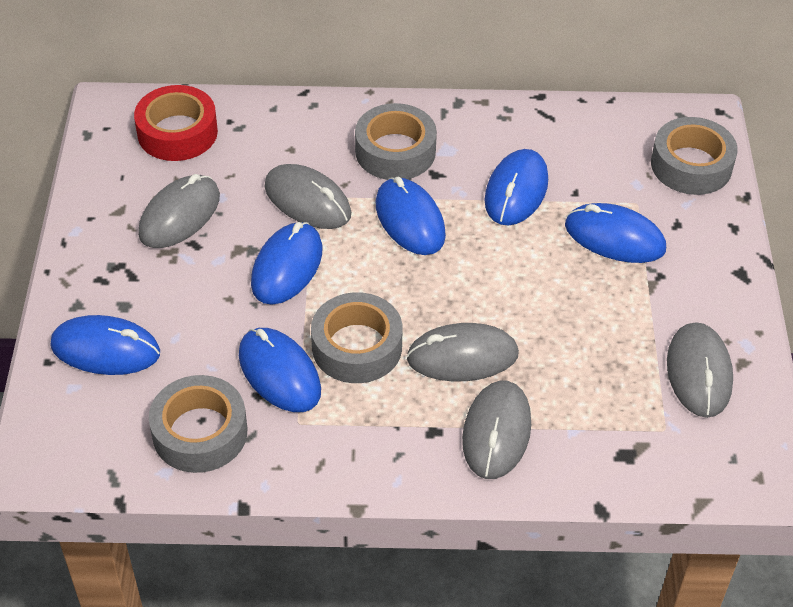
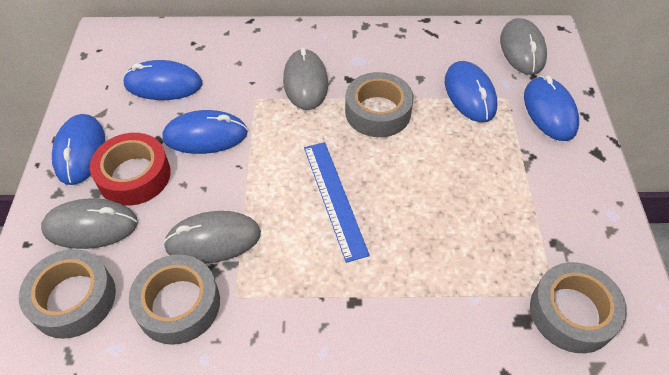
blue mouse: [50,315,160,375] [239,328,321,412] [251,222,322,305] [376,177,446,255] [485,149,548,226] [565,203,666,263] = 6 -> [52,114,105,185] [123,60,202,100] [162,110,248,154] [445,61,497,122] [524,75,579,141] = 5
blue ruler: none = 0 -> [304,142,370,263] = 1
grey mouse: [138,174,220,248] [265,164,351,229] [406,323,519,382] [462,381,531,479] [667,322,733,418] = 5 -> [41,198,138,249] [163,211,261,264] [283,47,328,110] [500,18,547,75] = 4

